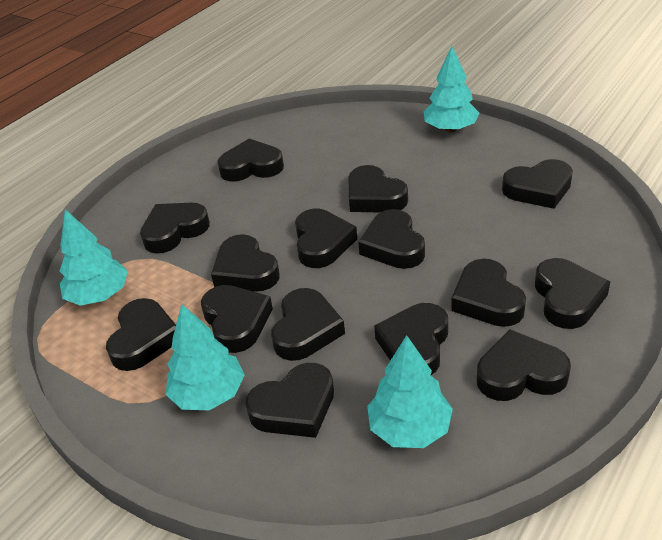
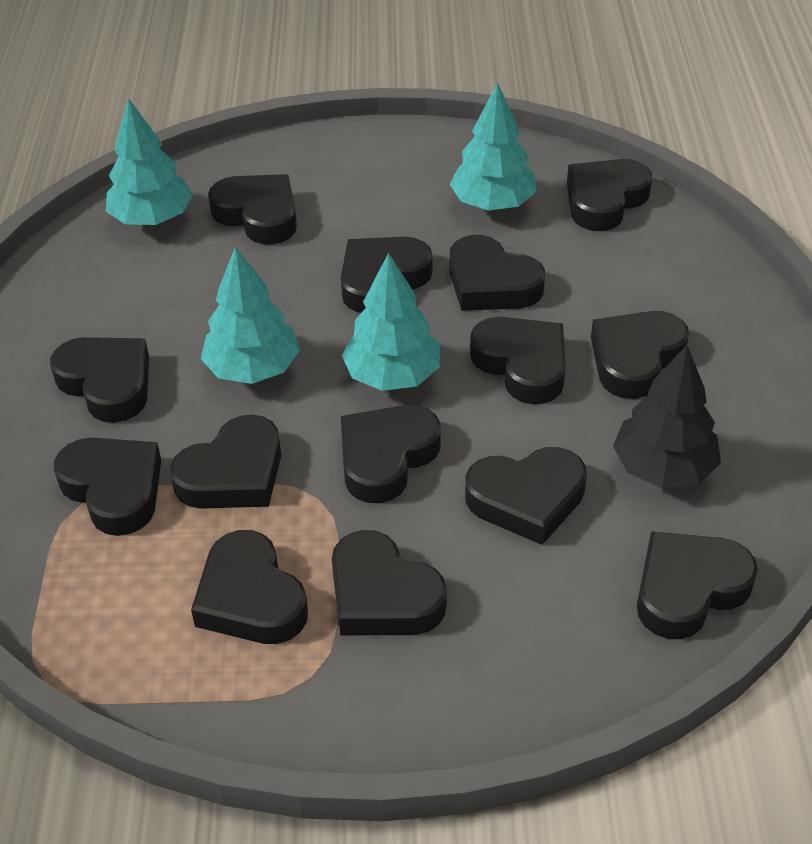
black heart: [106,298,176,371] [140,203,210,254] [201,285,273,353] [211,234,280,292] [217,139,284,181] [245,363,334,438] [271,288,345,361] [295,209,357,268] [348,165,408,212] [358,209,425,269] [374,303,448,375] [451,259,526,327] [477,329,571,401] [502,159,573,209] [535,258,610,329] = 15 -> [50,337,149,423] [54,438,161,536] [170,415,281,509] [191,530,308,644] [208,174,297,245] [332,530,447,635] [341,237,433,313] [341,405,441,503] [450,235,545,311] [465,447,587,545] [470,317,566,404] [567,159,652,231] [591,311,689,399] [637,531,758,639] = 14
black tree: none = 0 -> [613,345,721,488] = 1

